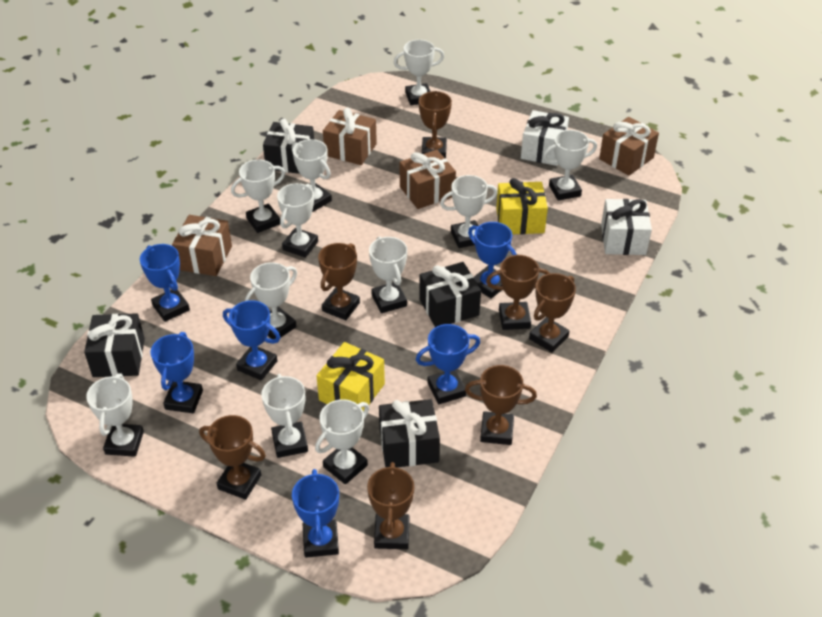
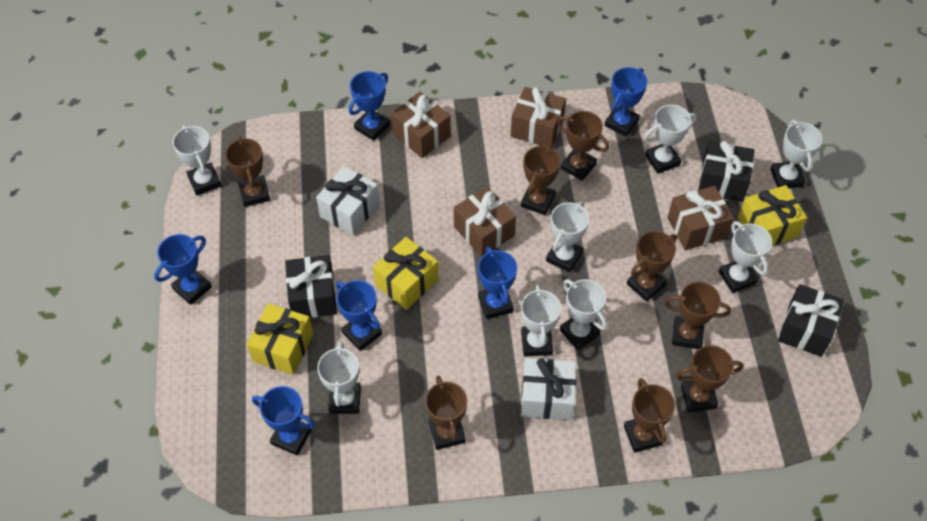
black gift: [84,313,145,377] [263,118,314,174] [379,399,440,468] [419,262,481,327] = 4 -> [285,255,337,318] [699,141,754,202] [778,284,844,357] = 3
brown trophy: [199,415,266,500] [318,243,360,320] [367,462,414,549] [419,91,452,158] [465,365,537,445] [486,255,550,330] [529,273,576,352] = 7 -> [225,136,270,207] [425,375,467,450] [521,145,560,215] [557,111,609,181] [624,378,675,453] [627,231,677,302] [664,282,731,349] [676,345,743,412] = 8
white trophy: [86,373,144,457] [231,160,285,233] [245,262,297,339] [261,374,308,458] [277,183,318,258] [292,139,332,212] [315,399,369,484] [369,236,407,313] [394,40,444,105] [440,175,497,248] [543,130,597,201] = 11 -> [173,125,221,195] [317,342,361,414] [521,285,561,357] [546,201,589,273] [560,279,607,350] [644,105,697,174] [719,221,772,293] [771,120,822,188] = 8
yellow gift: [317,342,385,412] [496,178,548,234] = 2 -> [247,303,313,375] [373,237,439,310] [738,185,807,245] = 3

